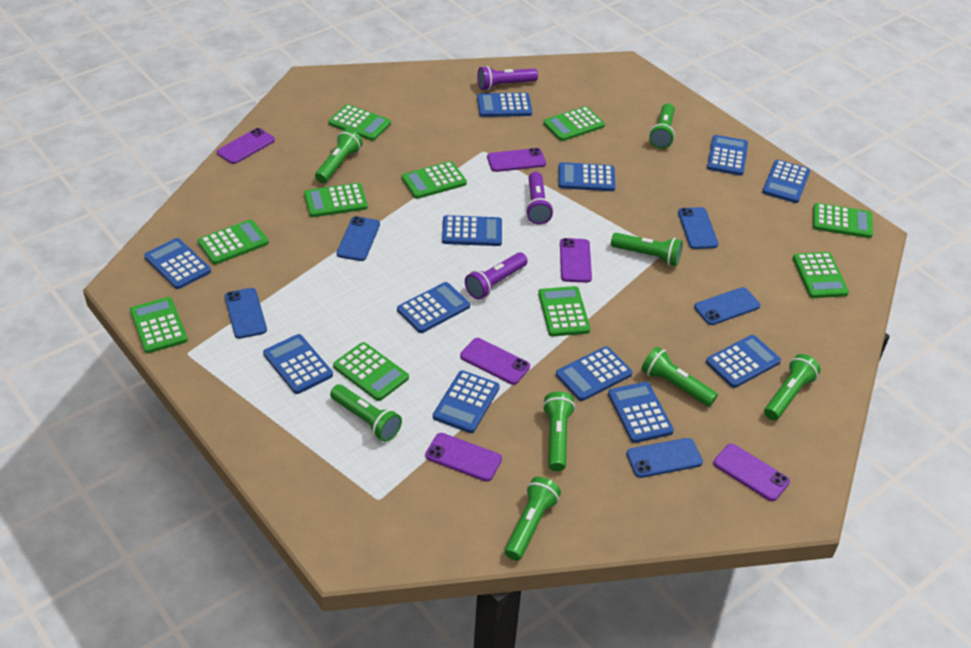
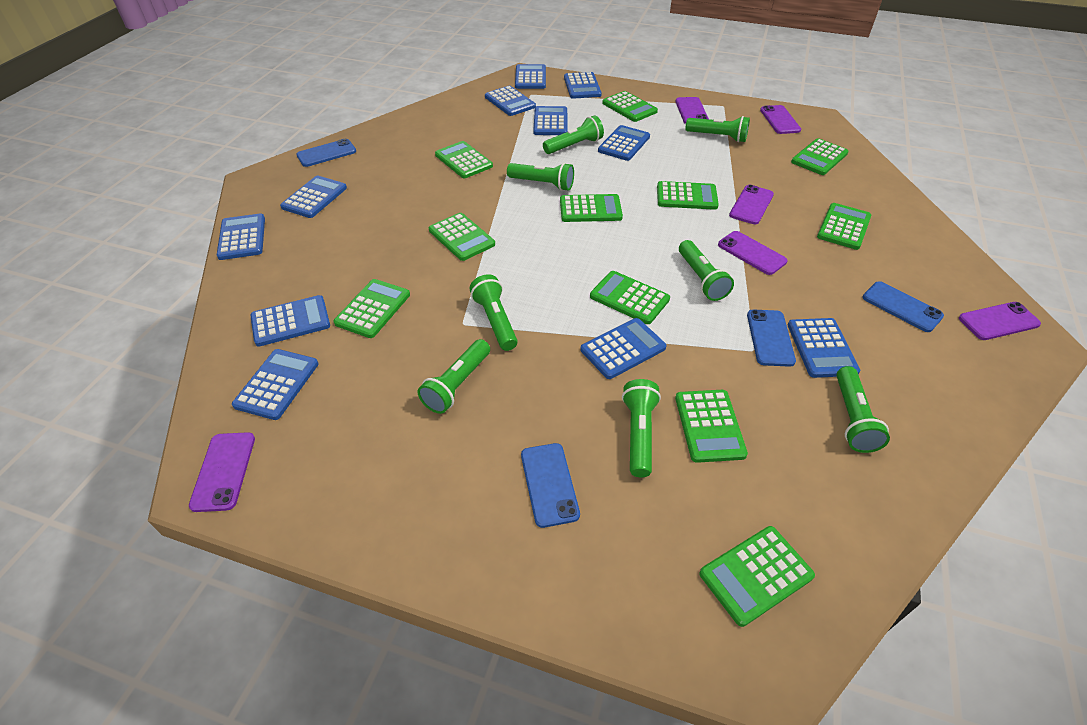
blue calculator: [144,238,211,289] [263,334,333,394] [397,282,470,333] [433,370,500,433] [442,215,502,246] [477,93,532,117] [556,346,632,401] [558,162,616,191] [608,382,674,443] [706,335,781,388] [707,135,748,176] [762,160,810,203] = 12 -> [217,214,265,260] [232,349,318,420] [250,295,330,347] [280,176,347,218] [485,86,536,116] [515,64,546,89] [533,106,568,135] [564,72,602,99] [581,318,667,379] [598,125,650,161] [788,318,860,378] = 11
blue phone: [225,288,267,339] [337,216,380,261] [626,438,703,478] [678,207,718,249] [694,287,760,325] = 5 -> [296,139,356,167] [521,443,580,528] [747,310,796,367] [863,281,944,332] = 4
green calculator: [130,297,188,353] [198,219,269,264] [304,183,368,217] [328,104,391,141] [333,342,409,401] [402,161,467,199] [538,286,590,336] [543,106,605,141] [793,252,849,298] [813,203,873,238] = 10 -> [333,279,410,338] [429,213,495,261] [435,141,493,178] [560,194,623,222] [590,271,670,324] [602,91,658,122] [657,181,719,210] [675,390,748,463] [699,526,815,627] [791,138,849,175] [817,203,871,250] = 11
purple flashlight: [465,252,528,299] [477,66,538,91] [526,172,553,224] = 3 -> none = 0

